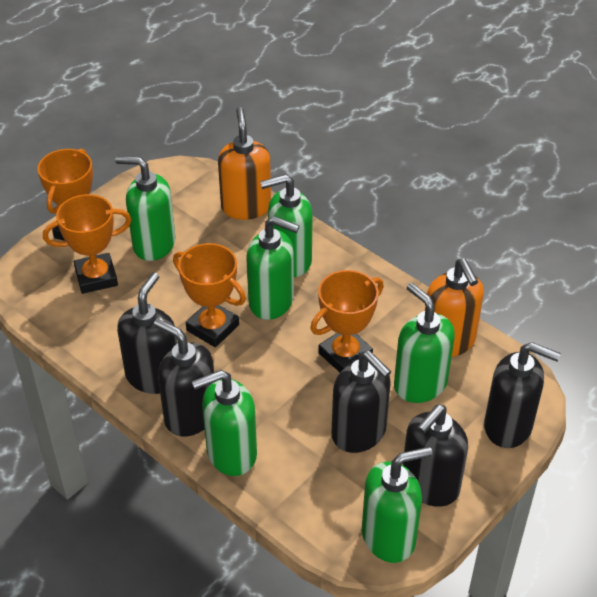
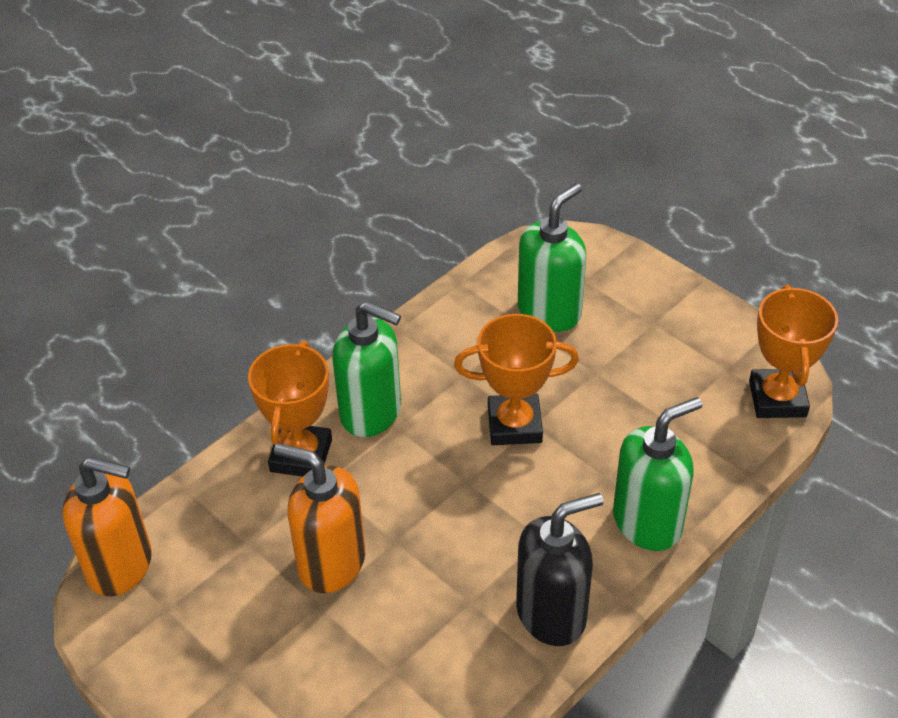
black soap dispenser: [117,272,178,394] [153,319,214,437] [332,351,391,453] [403,405,468,507] [484,342,561,448] = 5 -> [516,493,604,646] = 1
green soap dispenser: [115,156,176,261] [192,370,257,476] [246,216,299,320] [260,174,313,277] [362,446,432,563] [394,283,455,403] = 6 -> [333,301,401,437] [518,183,586,332] [613,397,702,551] = 3
orange trophy: [37,149,93,241] [43,194,131,294] [173,243,246,347] [310,270,384,372] = 4 -> [248,341,332,477] [454,314,579,445] [749,285,838,418] = 3

